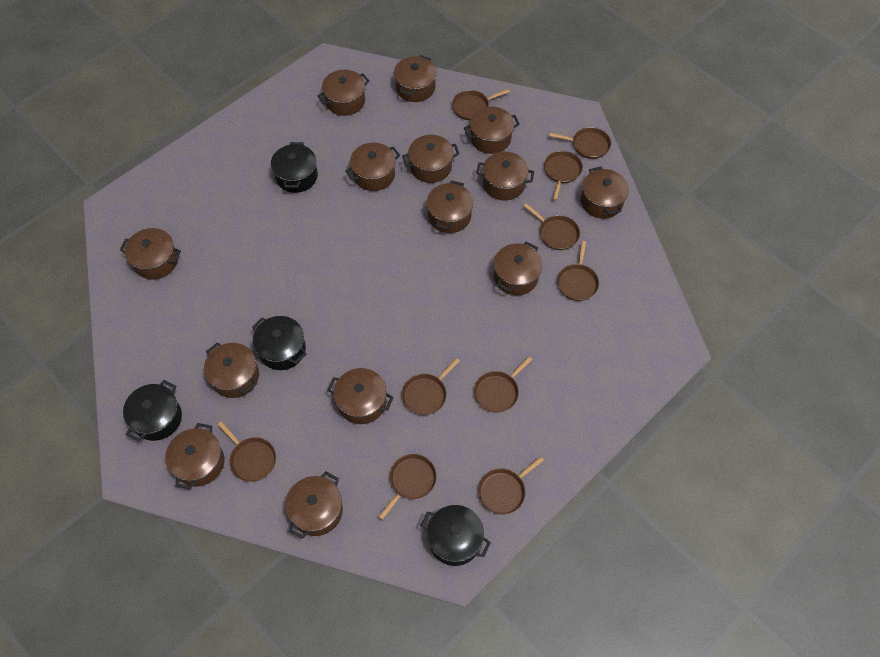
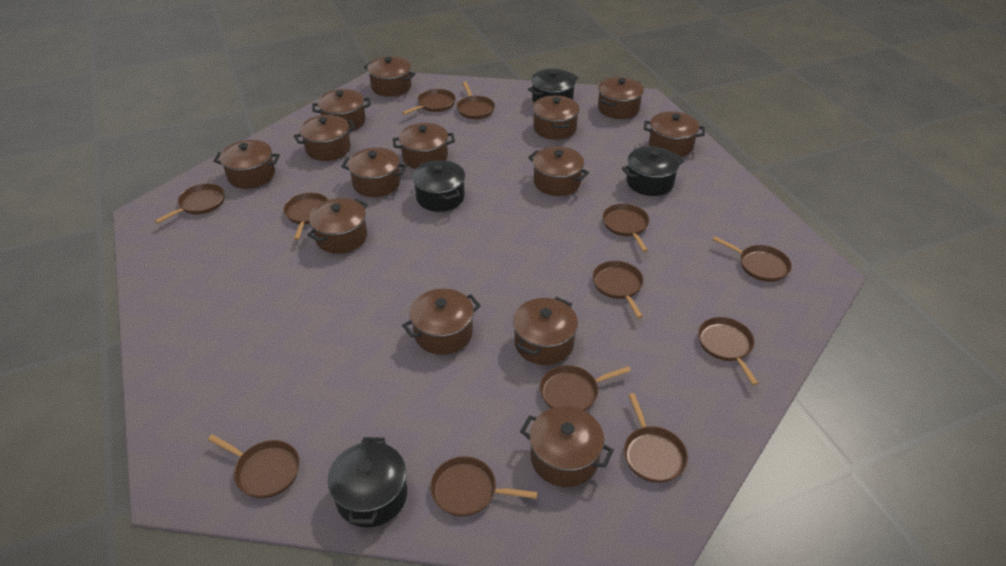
brown pan: [218,421,276,482] [378,454,437,520] [402,358,460,415] [452,89,510,120] [474,356,532,413] [478,456,544,515] [524,203,580,250] [544,151,583,200] [549,127,611,159] [557,241,599,301] = 10 -> [155,184,225,223] [208,435,300,498] [283,193,329,240] [402,89,456,115] [430,456,538,517] [456,81,495,119] [540,365,631,411] [592,261,644,318] [602,204,650,252] [624,393,688,483] [698,317,759,385] [713,236,792,282] = 12

